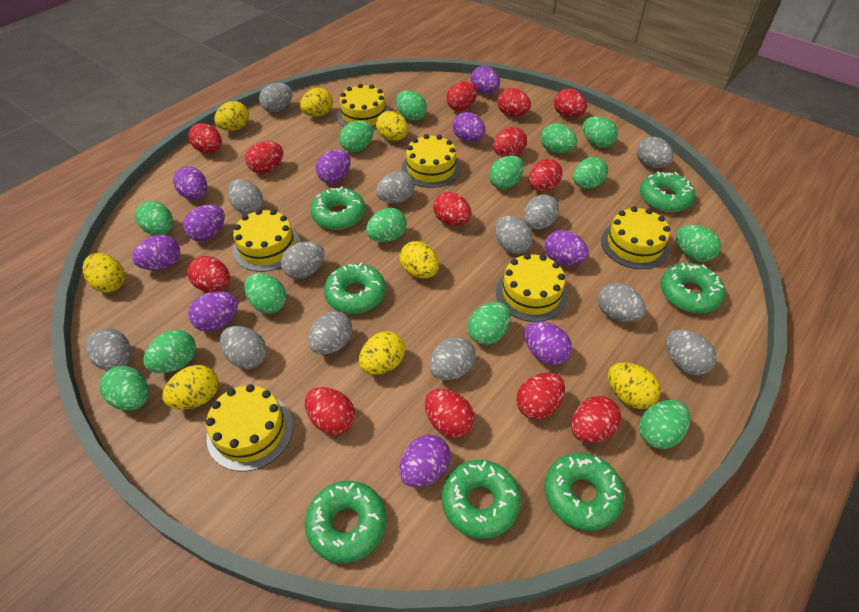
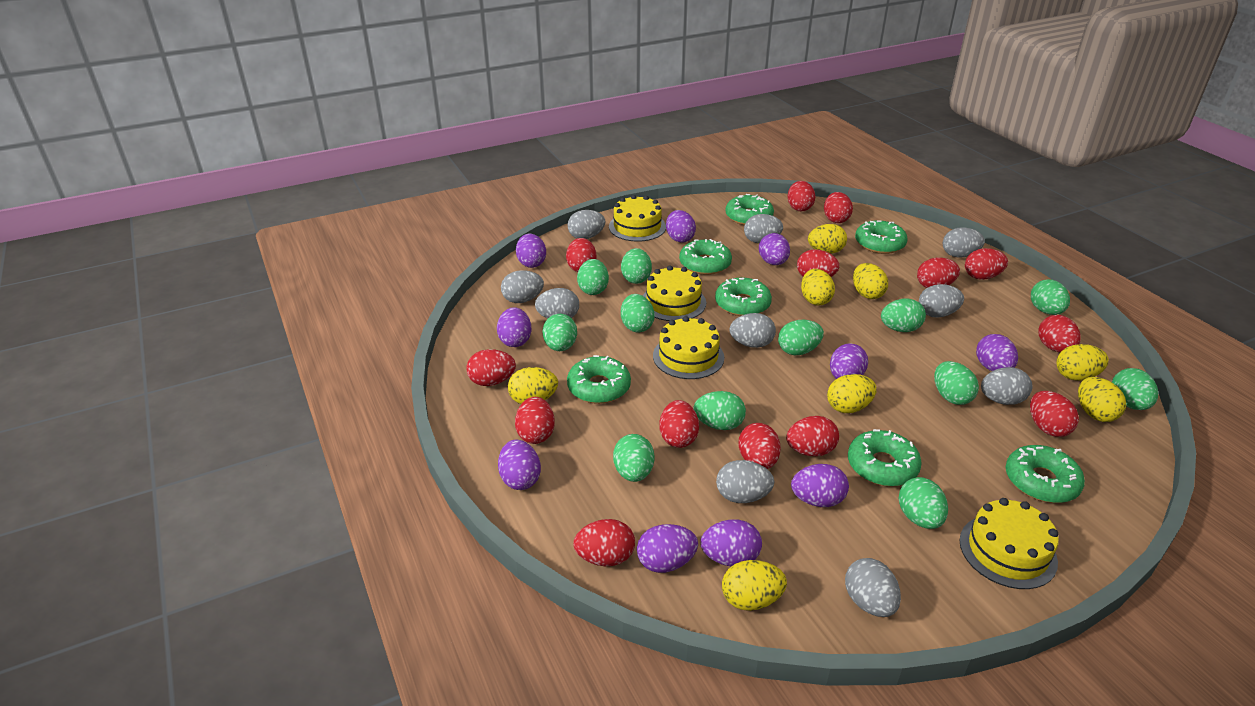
green egg: [99,366,149,411] [135,201,173,235] [143,330,196,373] [244,273,287,314] [339,121,373,152] [366,208,407,242] [396,90,427,121] [467,302,511,345] [489,156,524,189] [541,123,577,153] [573,157,608,189] [583,116,618,148] [639,400,690,449] [676,225,721,262] = 14 -> [543,314,577,351] [577,259,609,295] [613,434,655,482] [621,248,652,284] [621,294,655,332] [694,391,746,430] [778,320,824,355] [881,298,926,332] [899,477,948,529] [934,361,979,405] [1031,279,1070,315] [1112,368,1158,410] = 12
grey egg: [85,328,131,371] [220,326,267,369] [228,179,263,215] [259,83,293,113] [281,241,325,279] [308,311,352,354] [376,171,415,203] [429,337,476,380] [495,215,533,254] [524,195,559,229] [598,283,646,322] [637,137,674,168] [666,330,717,375] = 13 -> [501,270,544,303] [535,288,579,319] [567,210,605,239] [716,460,775,503] [730,313,776,348] [744,214,783,243] [845,558,901,617] [919,284,964,318] [943,227,985,258] [981,367,1032,405] = 10
red egg: [187,256,230,292] [188,123,222,153] [245,141,283,174] [305,387,355,435] [425,389,474,438] [433,192,472,226] [446,81,477,111] [493,127,527,157] [497,88,531,117] [516,372,565,420] [529,159,562,192] [554,89,587,118] [571,396,621,443] = 13 -> [466,349,516,386] [515,397,555,444] [566,238,596,272] [573,519,635,566] [659,400,699,448] [739,423,781,469] [786,416,839,456] [787,181,816,212] [797,249,839,277] [824,192,853,223] [917,258,960,288] [965,248,1008,280] [1030,391,1079,437] [1039,315,1081,352] = 14
yellow cake: [206,384,293,471] [233,209,300,272] [337,84,390,130] [402,134,461,188] [496,253,568,322] [601,206,670,269] = 6 -> [609,195,666,242] [643,266,706,321] [653,316,724,379] [960,498,1059,589] = 4

